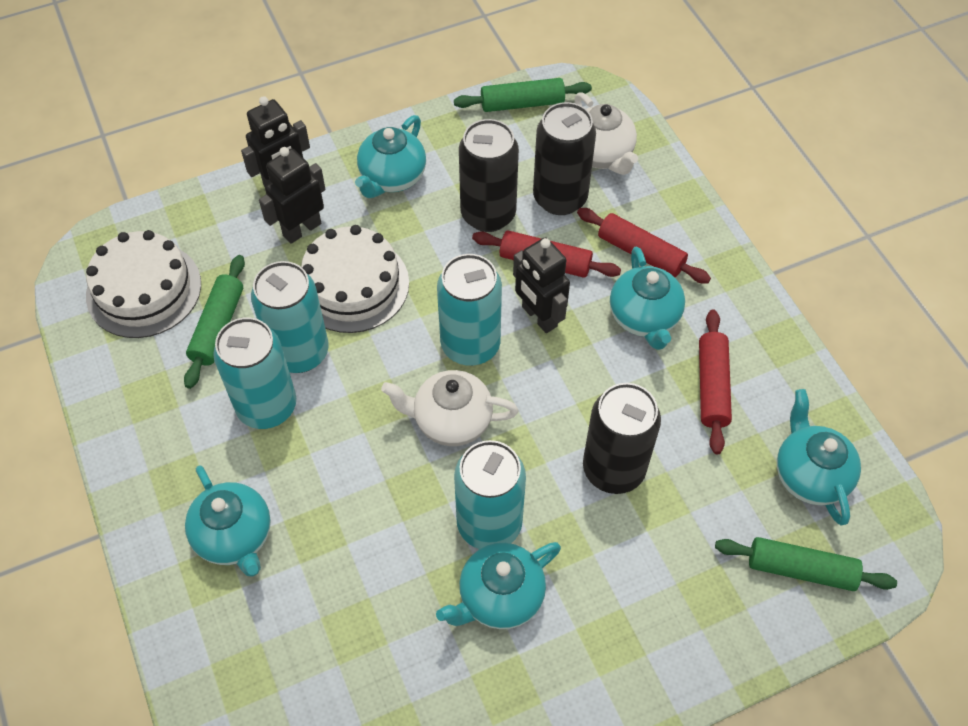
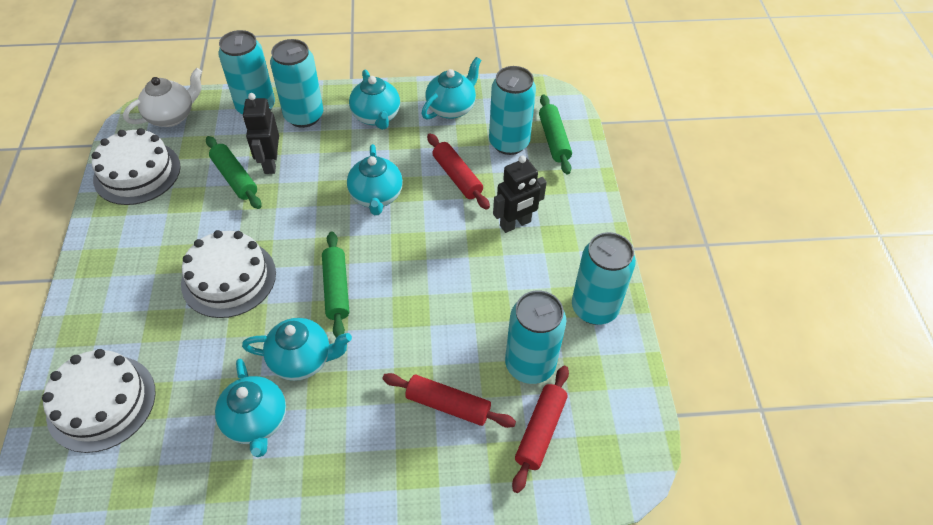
black can: [459,119,519,232] [533,102,596,215] [583,383,661,494] = 3 -> none = 0
black robot: [241,96,310,187] [259,147,325,244] [513,237,570,333] = 3 -> [243,93,279,174] [493,156,547,233] = 2
turquoise can: [213,317,296,429] [251,261,329,373] [437,254,502,366] [454,440,526,549] = 4 -> [218,30,275,114] [270,39,323,128] [489,66,536,155] [505,291,566,384] [572,232,636,325] = 5
white cake: [86,230,201,338] [301,225,409,333] = 2 -> [42,349,156,453] [92,128,181,205] [181,230,276,318] = 3
white teapot: [381,370,518,446] [575,92,638,175] = 2 -> [123,68,202,127] = 1

